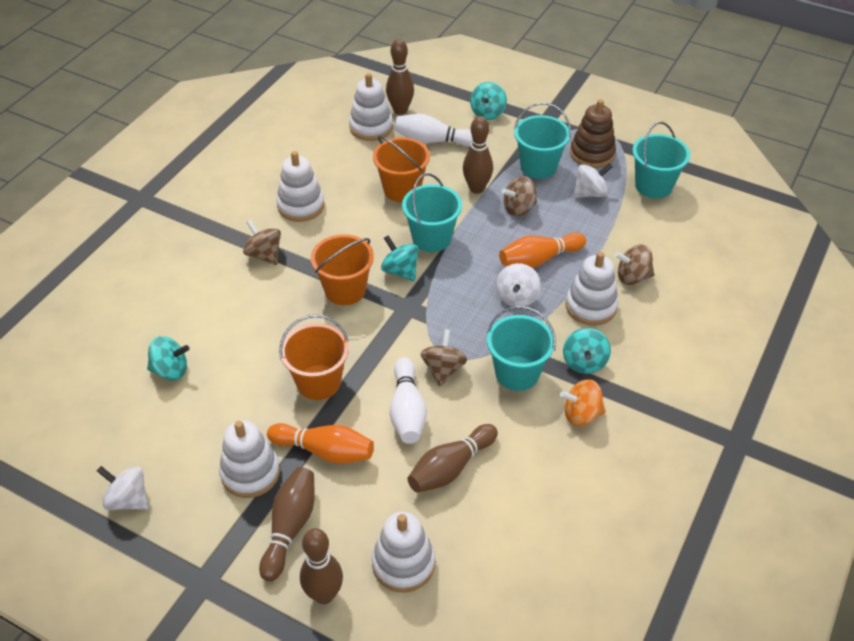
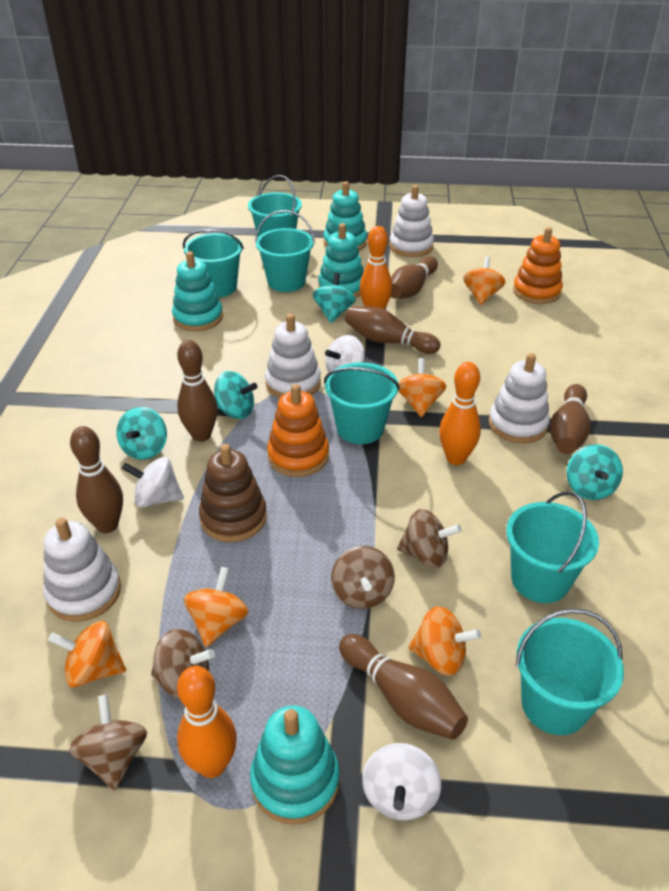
brown bowling pin: [259,467,315,581] [300,528,343,604] [386,39,414,115] [407,424,498,493] [463,116,493,194] = 5 -> [70,426,123,533] [177,340,218,442] [339,634,468,740] [345,306,440,354] [391,256,438,299] [550,384,591,454] = 6
orange bowling pin: [267,423,374,464] [499,232,586,268] = 2 -> [177,666,237,778] [360,226,392,310] [439,362,481,465] = 3
orange bucket: [279,314,349,400] [311,234,374,305] [373,136,430,202] = 3 -> none = 0
orange spinning top: [560,379,606,426] = 1 -> [48,621,126,687] [184,567,248,647] [398,358,446,417] [408,606,481,676] [463,257,505,305] = 5
orange stacking toy: none = 0 -> [267,384,329,477] [513,227,563,304] = 2
turquoise bucket: [402,173,462,252] [487,306,556,391] [514,103,571,179] [632,121,690,199] = 4 -> [183,229,244,298] [248,175,302,237] [255,210,315,292] [324,362,400,444] [506,491,599,603] [516,609,624,735] = 6
turquoise stacking toy: none = 0 -> [172,251,223,331] [250,706,340,825] [318,223,363,298] [324,181,367,251] = 4
white bowling pin: [390,357,427,444] [394,114,473,147] = 2 -> none = 0
white stacking toy: [219,421,280,498] [276,151,325,222] [349,73,393,141] [372,512,435,593] [565,252,619,325] = 5 -> [44,518,121,622] [265,314,321,398] [389,185,434,257] [488,353,550,443] = 4

